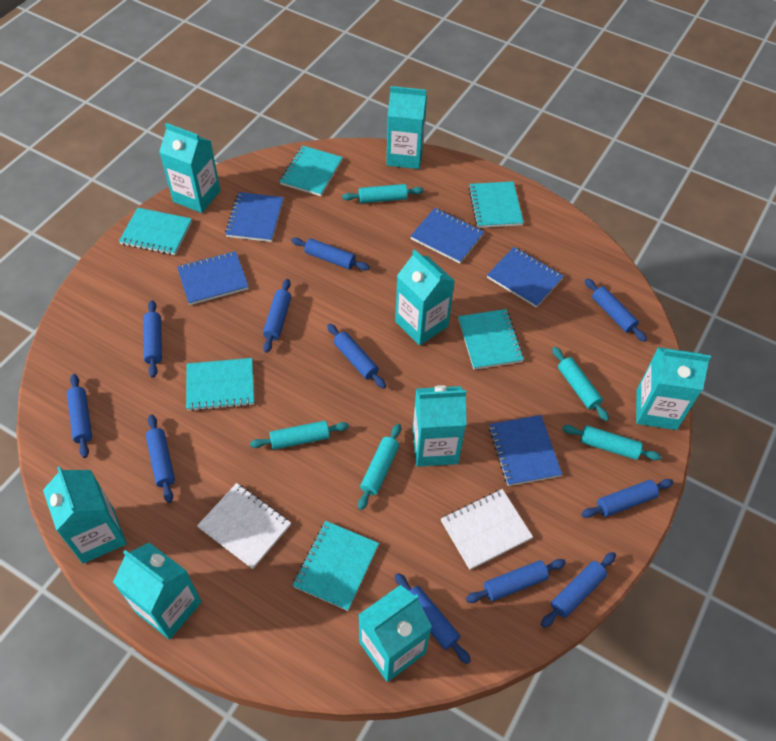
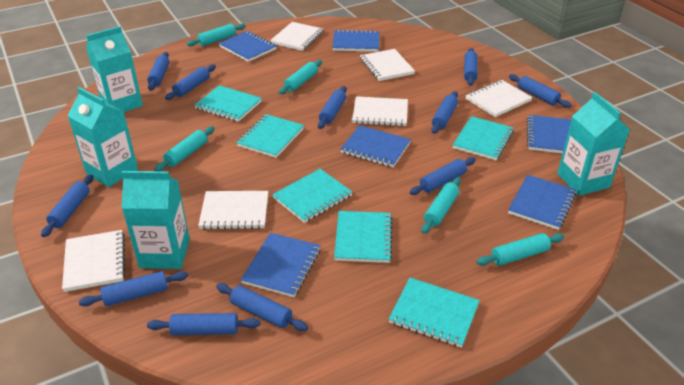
blue notebook: [177,251,249,305] [225,192,283,242] [410,208,484,264] [487,247,564,308] [489,415,562,486] = 5 -> [218,31,276,62] [241,233,321,297] [332,29,379,52] [340,125,411,167] [508,175,577,230] [527,115,572,153] = 6
turquoise carton: [43,466,127,564] [113,543,202,640] [159,123,221,213] [359,585,432,682] [386,86,427,169] [395,249,454,346] [413,385,466,467] [636,347,711,430] = 8 -> [67,87,138,187] [86,26,143,112] [122,171,190,269] [557,92,630,196] = 4
white notebook: [197,483,291,569] [441,489,533,570] = 2 -> [62,230,125,292] [198,191,268,230] [270,22,323,51] [352,96,408,126] [360,49,415,81] [465,80,533,117] = 6

